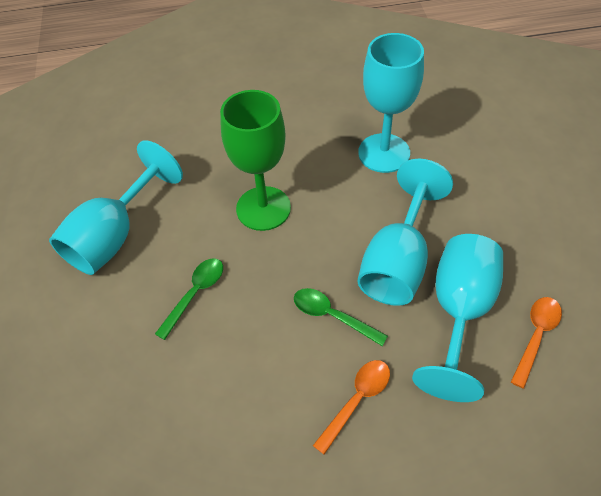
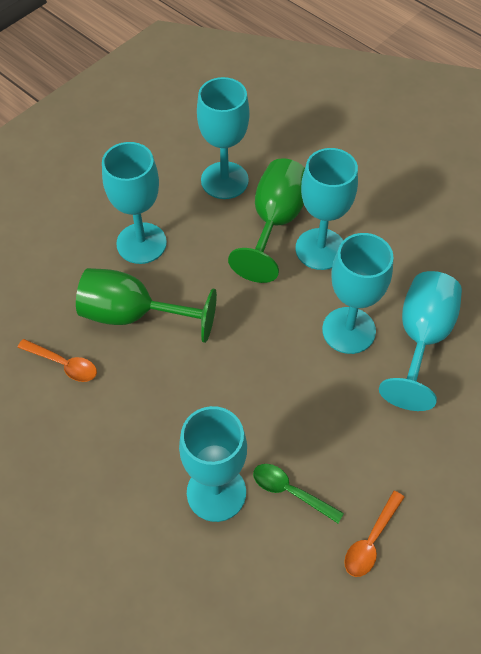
green goblet: [220,90,291,231] = 1 -> [76,268,217,343] [228,158,305,283] = 2
green spoon: [155,258,223,340] [294,288,388,346] = 2 -> [253,464,344,523] = 1
turquoise goblet: [49,140,183,275] [358,33,424,173] [358,159,453,306] [412,234,503,402] = 4 -> [102,142,167,264] [179,406,247,522] [197,77,250,199] [296,148,358,270] [322,233,394,354] [379,271,462,411] = 6

